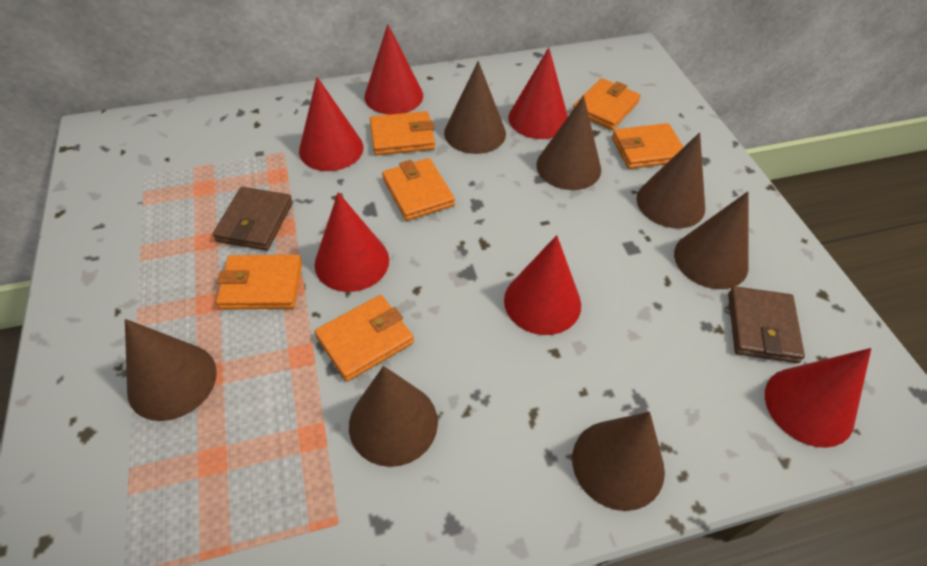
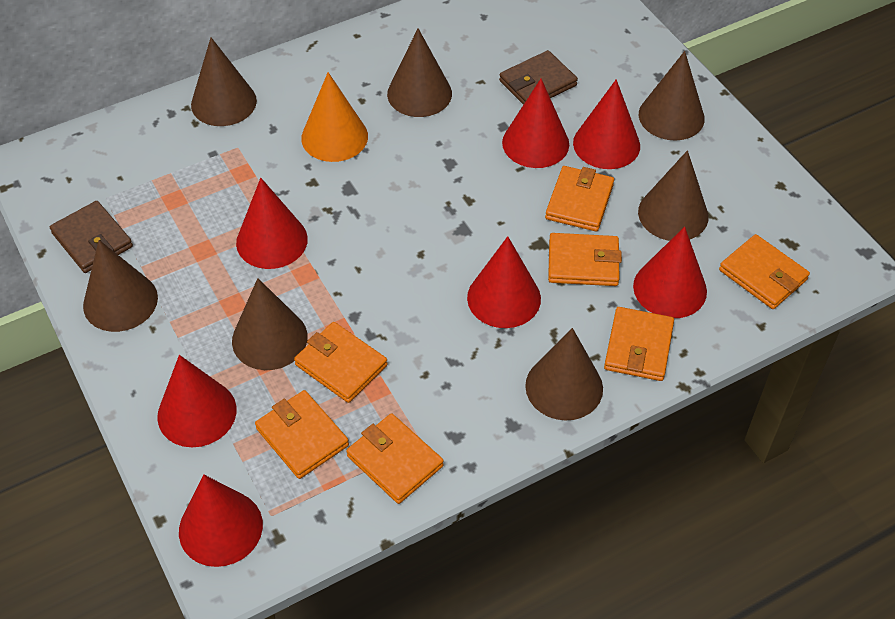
orange cone: none = 0 -> [301,72,368,162] = 1
orange wallet: [216,255,302,310] [315,295,414,382] [370,111,435,155] [382,158,455,221] [572,78,641,130] [612,123,683,169] = 6 -> [255,390,349,479] [294,322,388,403] [346,414,444,504] [545,166,614,232] [548,233,622,286] [604,307,674,381] [719,234,810,309] = 7
red cone: [299,77,363,171] [315,192,389,292] [364,24,423,115] [504,235,581,335] [508,47,568,139] [765,348,871,448] = 6 -> [157,355,237,447] [179,474,263,567] [236,178,308,269] [467,236,541,328] [502,79,569,168] [573,79,640,169] [633,227,707,318] = 7

